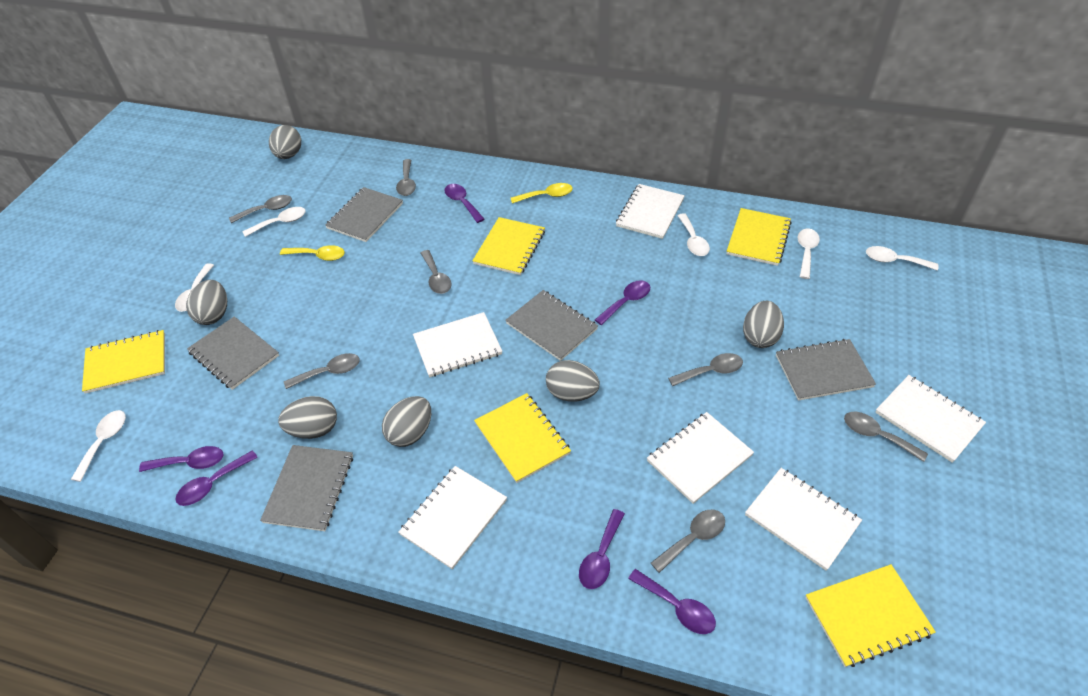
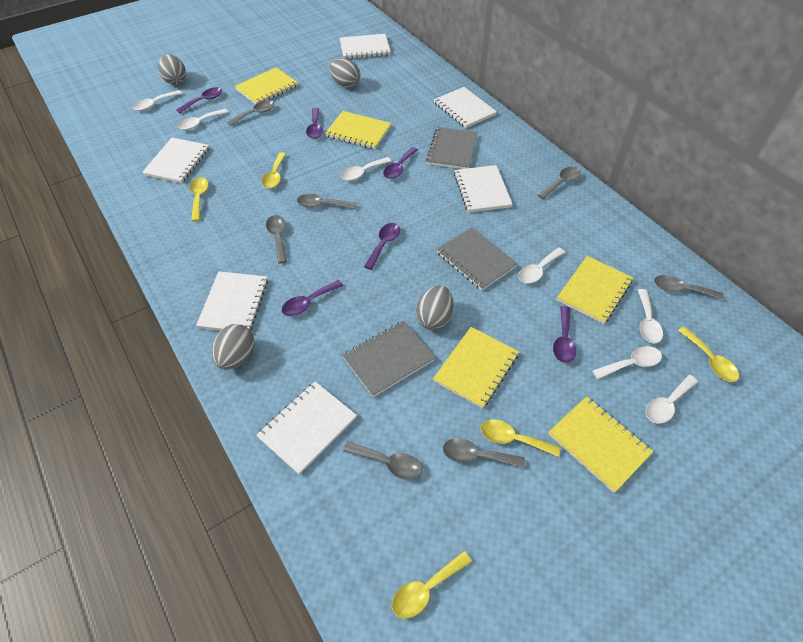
grey egg: [186,280,227,325] [269,125,301,159] [278,396,337,439] [382,396,431,447] [546,360,600,402] [743,301,784,348] = 6 -> [158,54,186,85] [212,324,255,370] [330,58,360,88] [416,285,453,330] = 4
grey notebook: [187,316,279,390] [260,445,353,531] [325,187,403,242] [505,290,598,361] [776,339,876,401] = 5 -> [342,321,435,397] [426,127,477,169] [436,227,517,291] = 3
white spoon: [71,410,126,482] [175,263,214,312] [242,207,306,237] [677,213,710,256] [798,229,820,279] [866,246,939,271] = 6 -> [132,90,182,111] [178,109,228,130] [341,157,392,181] [518,248,565,283] [592,346,662,379] [638,289,663,343] [646,375,698,424] = 7
yellow spoon: [280,245,345,261] [511,183,573,204] = 2 -> [190,177,209,221] [262,152,286,189] [392,551,472,618] [481,419,561,457] [678,326,739,382] = 5

